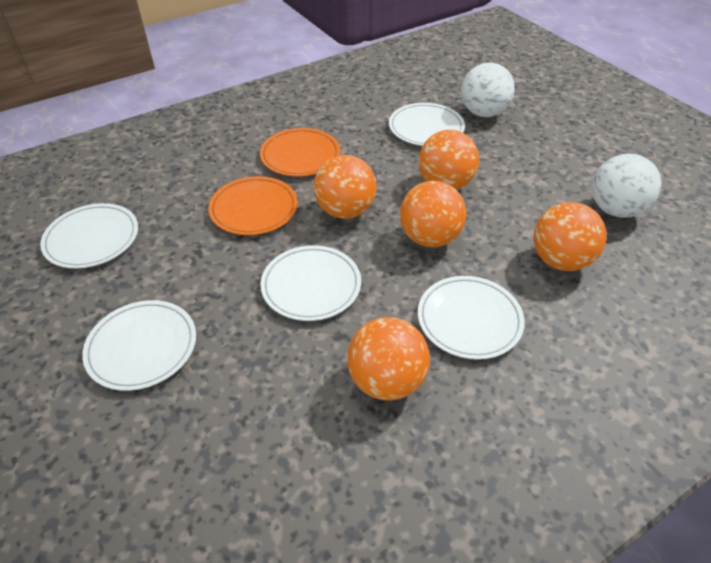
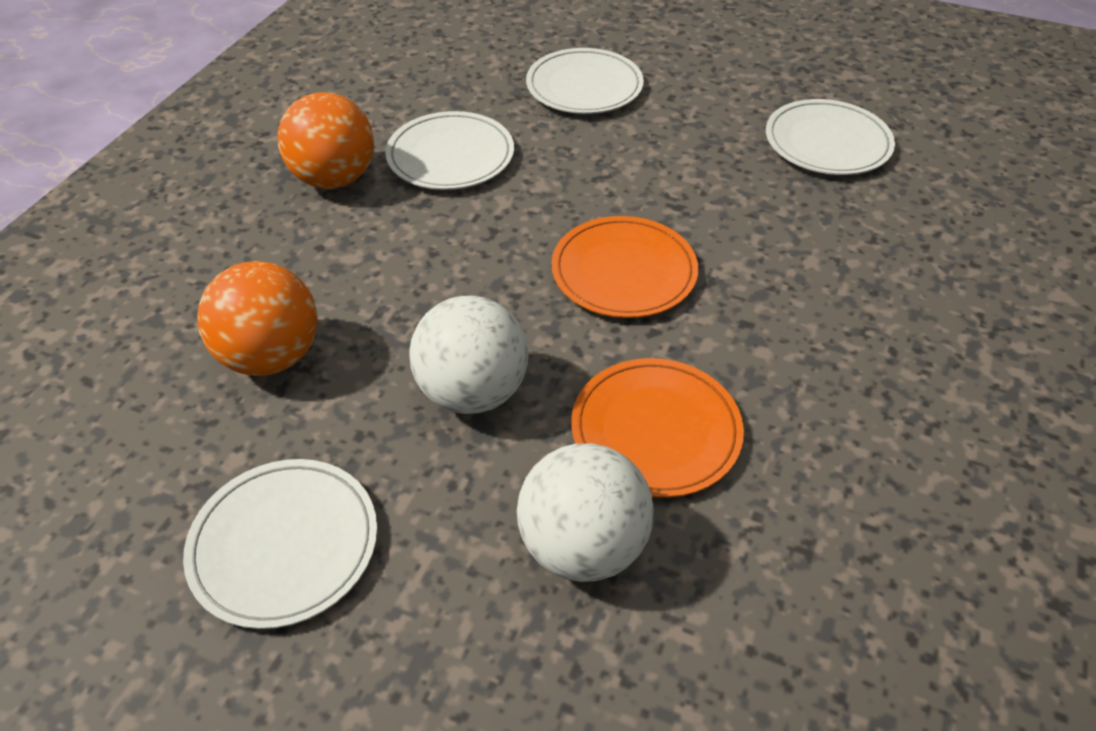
orange ball: [313,155,377,219] [347,317,430,401] [400,181,466,247] [418,130,479,190] [533,202,607,271] = 5 -> [197,261,318,376] [278,92,374,189] = 2
white plate: [40,203,138,269] [82,300,196,391] [260,245,361,321] [389,103,465,146] [418,276,525,360] = 5 -> [183,459,377,629] [385,111,514,190] [526,48,644,114] [766,99,895,175] = 4

